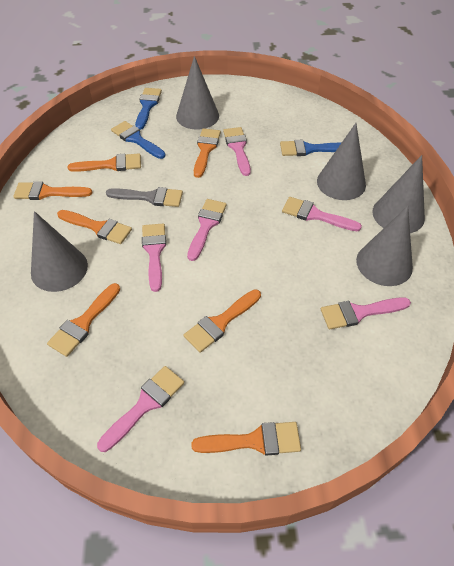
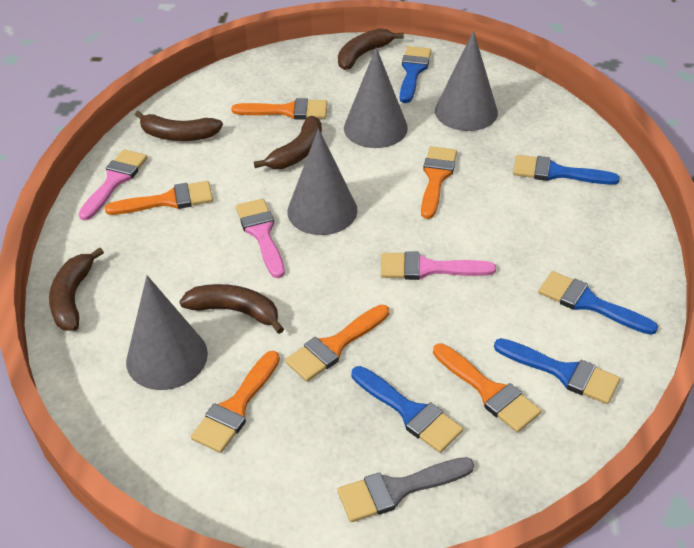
blue brush: [111,121,166,159] [135,88,162,130] [280,140,341,156] = 3 -> [351,366,463,453] [400,46,431,103] [494,338,620,404] [513,155,620,185] [538,271,658,335] = 5
brown banana: none = 0 -> [49,247,104,331] [135,110,223,141] [179,284,284,334] [254,116,322,169] [338,28,404,70] = 5
grey cone: [31,211,88,292] [176,56,219,130] [317,123,366,200] [356,206,413,286] [372,155,425,233] = 5 -> [126,275,208,390] [287,128,357,235] [344,47,408,148] [435,31,498,131] = 4
orange brush: [13,181,92,200] [47,283,120,357] [57,210,132,244] [67,153,141,172] [184,289,261,353] [191,422,301,456] [194,128,221,178] = 7 -> [105,181,213,215] [191,351,280,453] [231,98,328,119] [285,305,389,382] [421,146,457,219] [433,343,541,433] = 6
pink brush: [97,366,184,452] [142,224,166,292] [187,199,227,261] [223,127,251,176] [282,197,362,231] [321,297,411,329] = 6 -> [78,149,148,220] [236,199,285,278] [381,251,496,280] = 3

